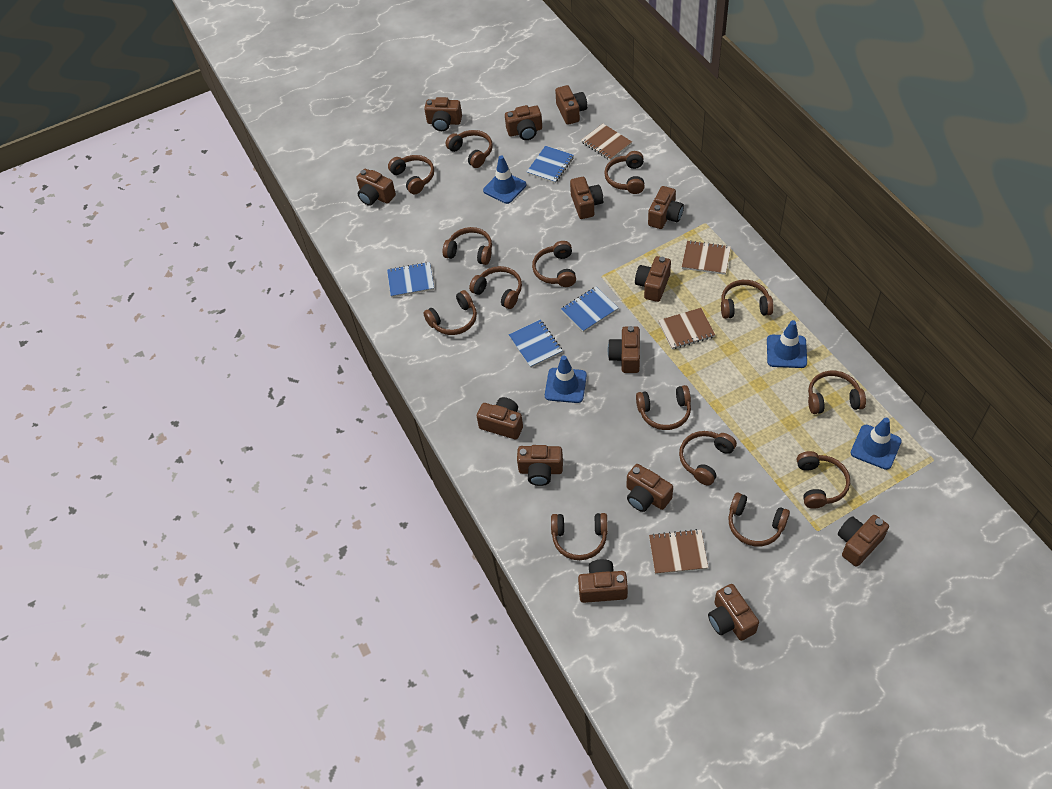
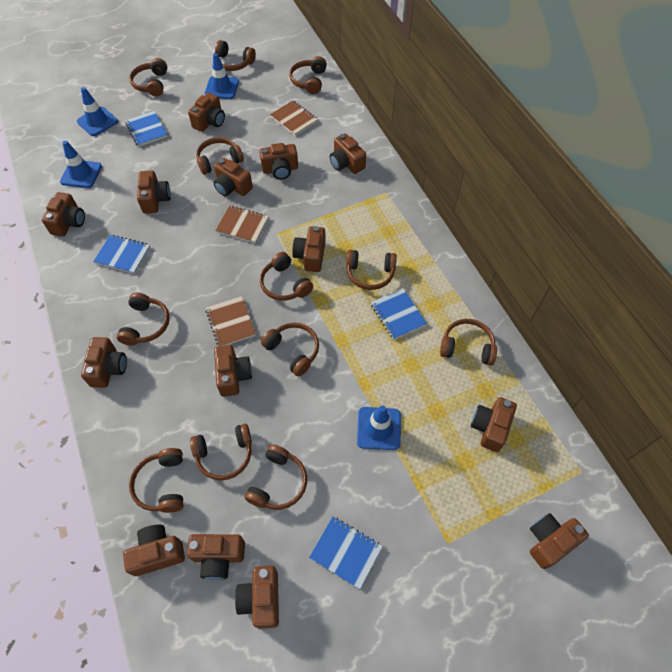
brown headphones: [388,155,434,194] [424,290,477,335] [443,227,492,265] [446,130,493,168] [469,266,522,309] [532,241,576,287] [551,513,608,560] [604,151,645,194] [636,385,691,430] [679,431,737,486] [721,280,774,319] [728,492,790,546] [797,451,850,509] [808,371,866,414] = 14 -> [117,292,170,346] [129,58,167,97] [129,448,184,513] [190,424,252,480] [196,137,244,175] [214,40,256,71] [245,444,307,510] [260,252,313,301] [261,322,319,377] [289,56,327,94] [346,250,397,290] [440,319,497,365] = 12
brown notebook: [581,124,632,161] [649,529,708,574] [658,308,715,349] [682,241,731,275] = 4 -> [206,296,256,346] [215,205,269,243] [270,100,318,136] = 3

